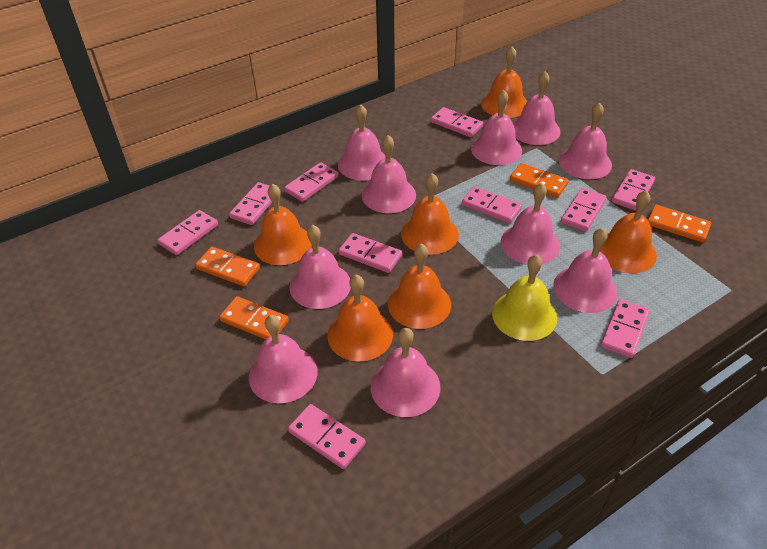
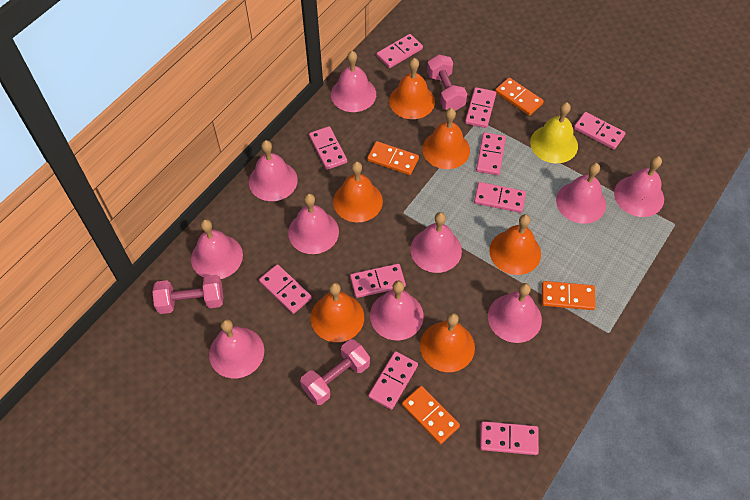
pink dumbbell: none = 0 -> [152,275,223,314] [300,339,370,405] [427,54,467,111] = 3

